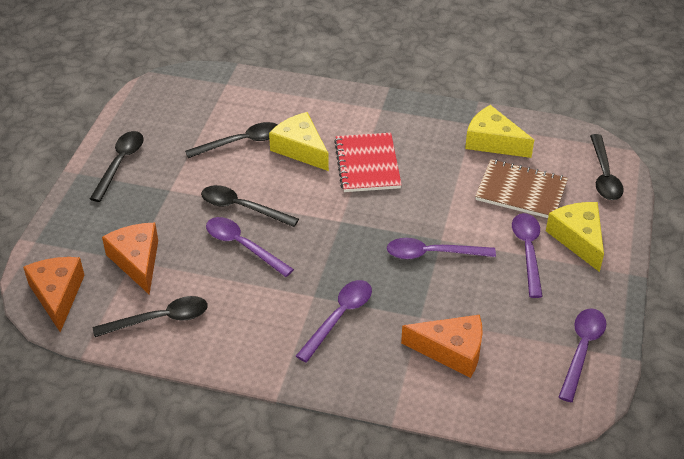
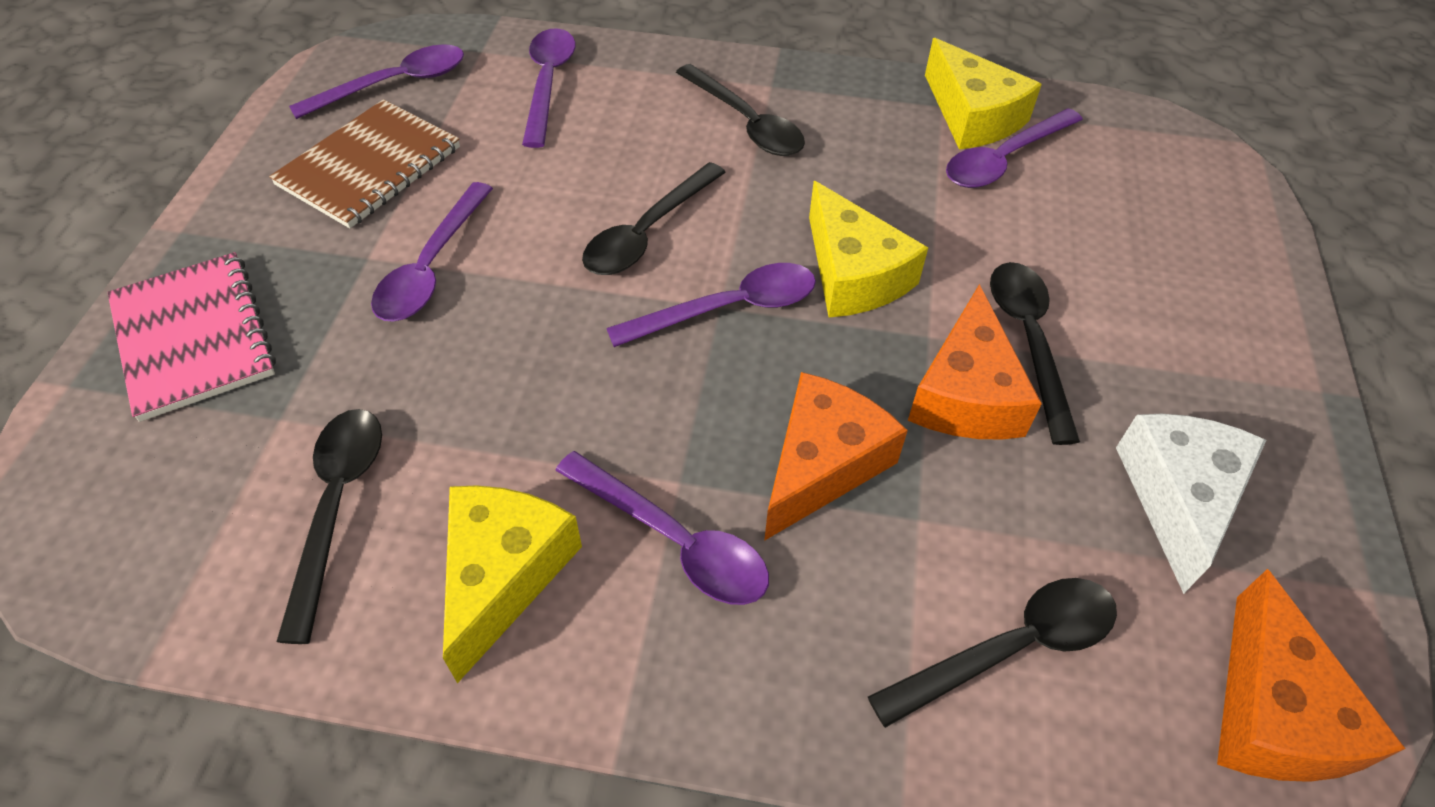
pink notebook: none = 0 -> [107,252,276,422] = 1
purple spoon: [206,217,294,277] [296,280,372,362] [387,238,496,259] [512,213,543,298] [558,308,606,402] = 5 -> [289,44,464,119] [371,182,493,322] [522,28,575,148] [555,451,769,605] [606,263,816,347] [946,108,1083,188] = 6
red notebook: [334,133,402,192] = 1 -> none = 0
white cheese: none = 0 -> [1116,414,1266,594] = 1

